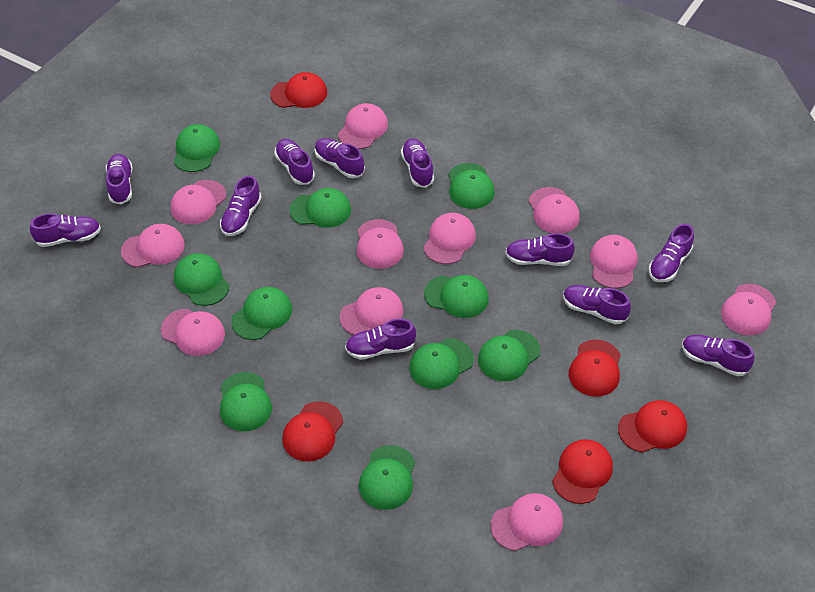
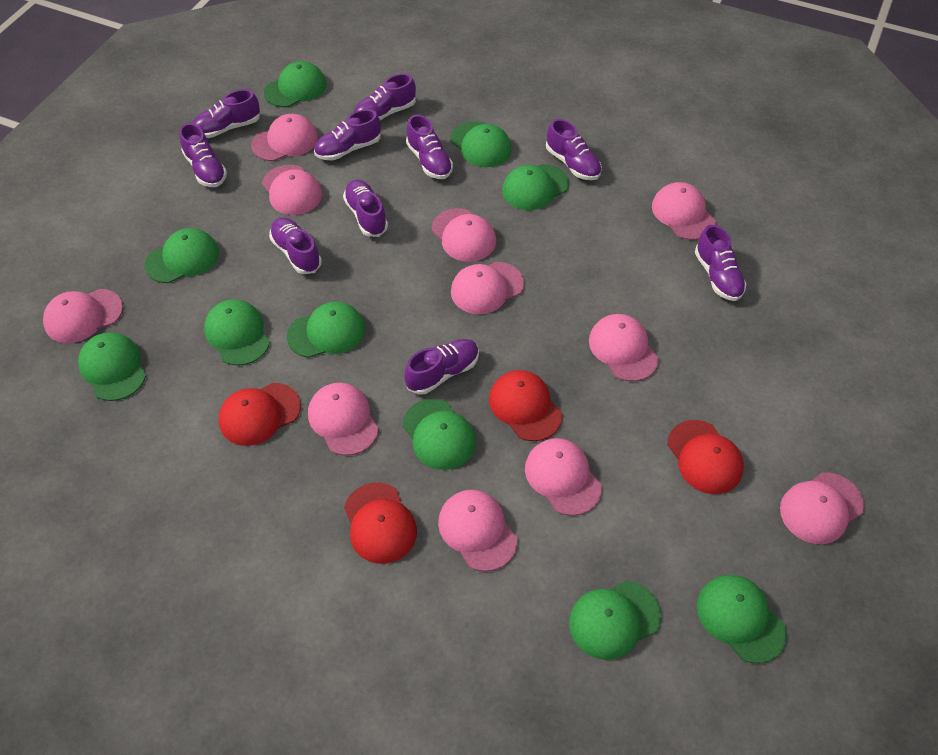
purple shoe: [30,213,101,247] [106,154,132,204] [220,175,262,236] [274,139,315,185] [315,138,365,178] [345,319,416,360] [401,139,434,188] [505,233,575,266] [563,285,631,325] [649,224,694,282] [682,334,754,376] = 11 -> [179,123,227,187] [192,89,260,138] [269,217,322,274] [314,109,381,160] [343,179,388,237] [353,74,416,121] [404,339,479,394] [406,114,453,179] [546,119,602,180] [695,225,747,301] = 10
red cap: [270,72,327,108] [282,401,343,461] [552,439,613,504] [569,340,621,397] [618,400,687,452] = 5 -> [219,383,301,446] [344,482,417,564] [489,370,562,441] [668,420,744,494] = 4

